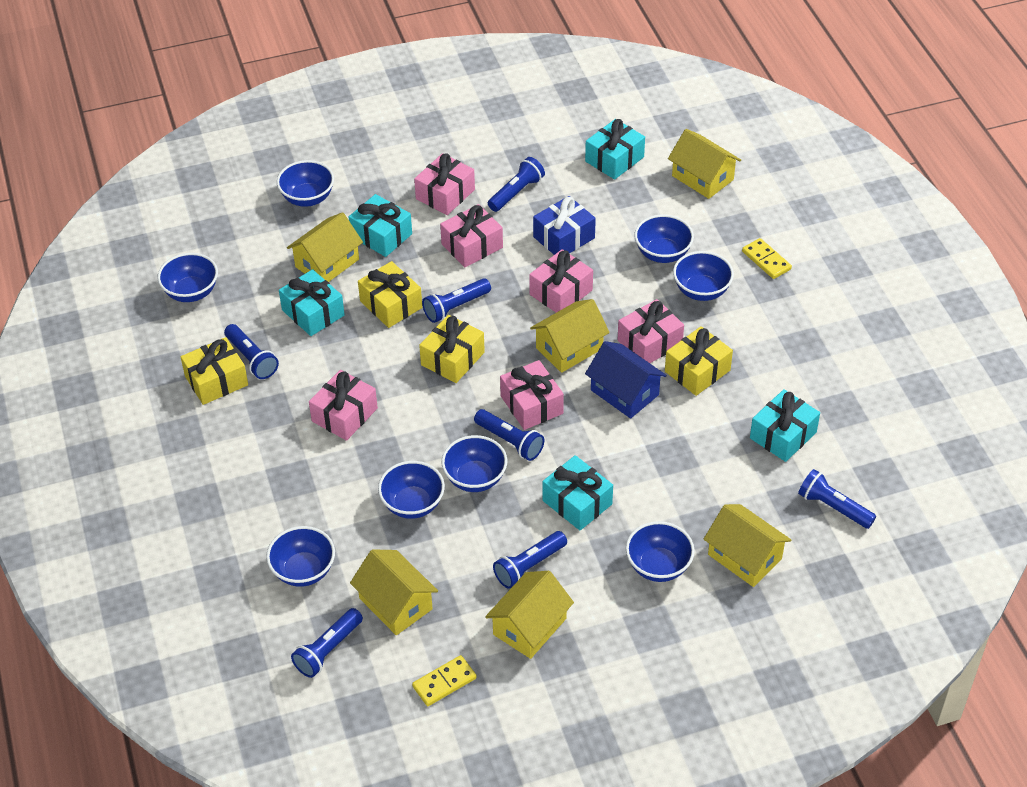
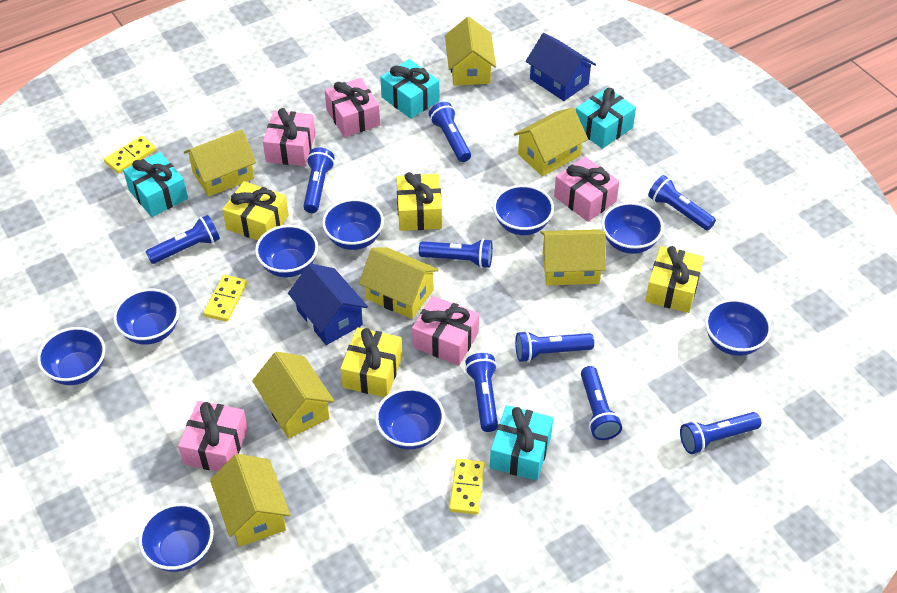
blue bowl: [158,253,218,302] [266,526,335,587] [277,160,334,207] [378,461,445,519] [442,435,507,492] [626,521,695,582] [634,215,694,263] [673,251,734,301] = 8 -> [37,327,105,385] [113,288,179,345] [138,503,214,572] [255,225,318,277] [322,199,384,250] [375,388,445,450] [493,185,554,235] [602,202,664,254] [705,299,771,356] = 9
blue flashlight: [224,324,279,379] [291,608,363,678] [422,278,491,323] [474,409,544,461] [488,157,545,212] [493,531,567,589] [798,469,876,529] = 7 -> [146,215,220,264] [303,148,335,213] [419,239,493,268] [429,102,471,162] [465,353,498,432] [515,331,594,362] [581,366,622,440] [648,175,716,230] [680,412,761,454] = 9
blue gift: [533,196,596,255] = 1 -> none = 0
blue house: [585,341,667,419] = 1 -> [288,263,368,345] [526,33,596,101] = 2
pink gift: [309,370,378,441] [414,153,475,215] [440,204,503,267] [500,360,564,430] [529,249,593,313] [618,299,684,363] = 6 -> [178,401,248,472] [263,108,315,166] [325,78,380,137] [412,296,479,365] [554,156,620,222] = 5
turquoise gift: [279,269,345,336] [349,194,412,257] [543,455,613,530] [585,119,645,180] [750,389,820,462] = 5 -> [123,152,188,217] [380,59,439,119] [490,405,553,481] [576,88,636,149] = 4
yellow domino: [412,655,477,706] [742,238,792,279] = 2 -> [104,136,156,174] [203,275,247,322] [449,459,485,515] = 3
yellow house: [287,212,363,282] [350,549,438,635] [485,571,574,659] [530,299,610,373] [668,129,741,199] [704,504,791,587] = 6 -> [184,129,256,197] [210,454,290,547] [252,352,334,438] [359,247,439,319] [445,17,496,86] [514,108,588,176] [540,229,606,285] = 7

